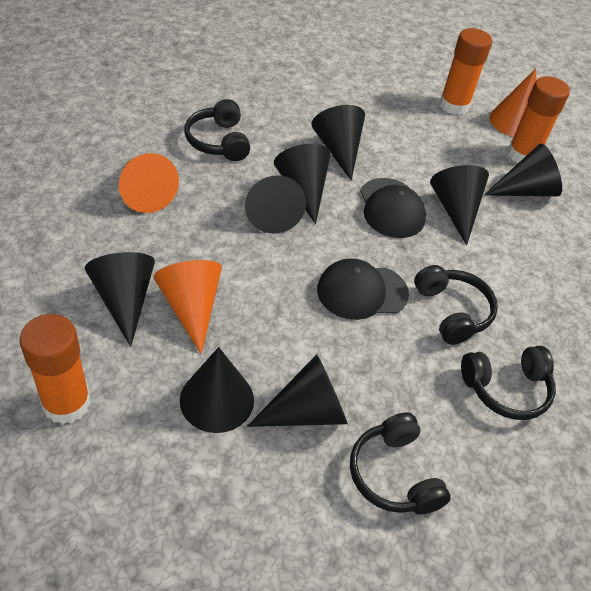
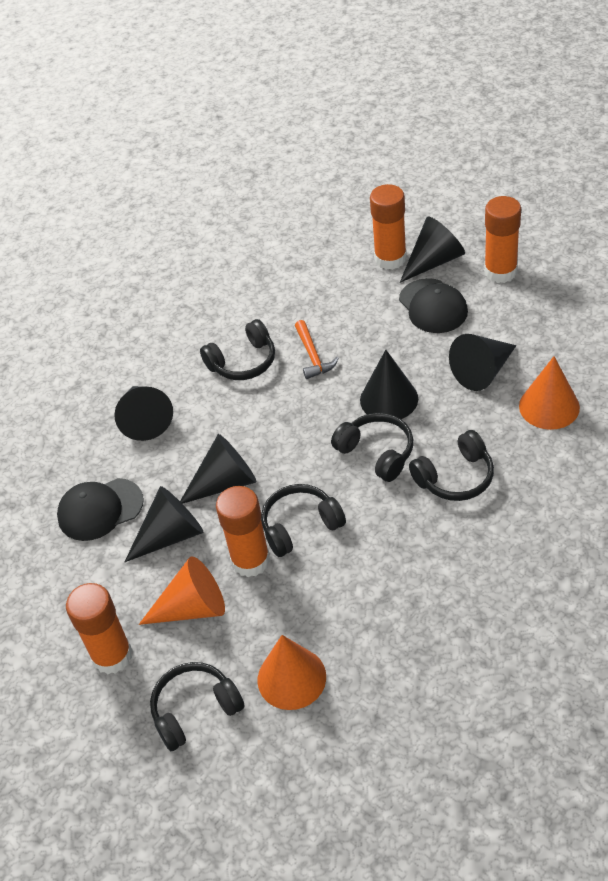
black cone: [85,252,155,347] [180,347,254,433] [245,176,306,234] [247,354,348,427] [274,144,331,224] [312,105,365,181] [430,165,489,245] [484,143,562,197] = 8 -> [114,386,173,441] [125,486,203,562] [180,434,257,504] [360,350,418,419] [400,216,465,283] [449,334,516,391] = 6
black headphones: [185,99,250,161] [350,413,451,514] [414,265,498,345] [461,346,556,420] = 4 -> [150,662,245,751] [200,319,275,380] [261,484,346,557] [331,413,413,482] [409,430,494,501] = 5
orange glue stick: [19,314,91,424] [439,28,492,115] [507,76,570,163] = 3 -> [66,583,132,674] [216,486,270,577] [370,184,407,270] [484,196,521,283] = 4
orange hammer: none = 0 -> [295,320,339,379] = 1

